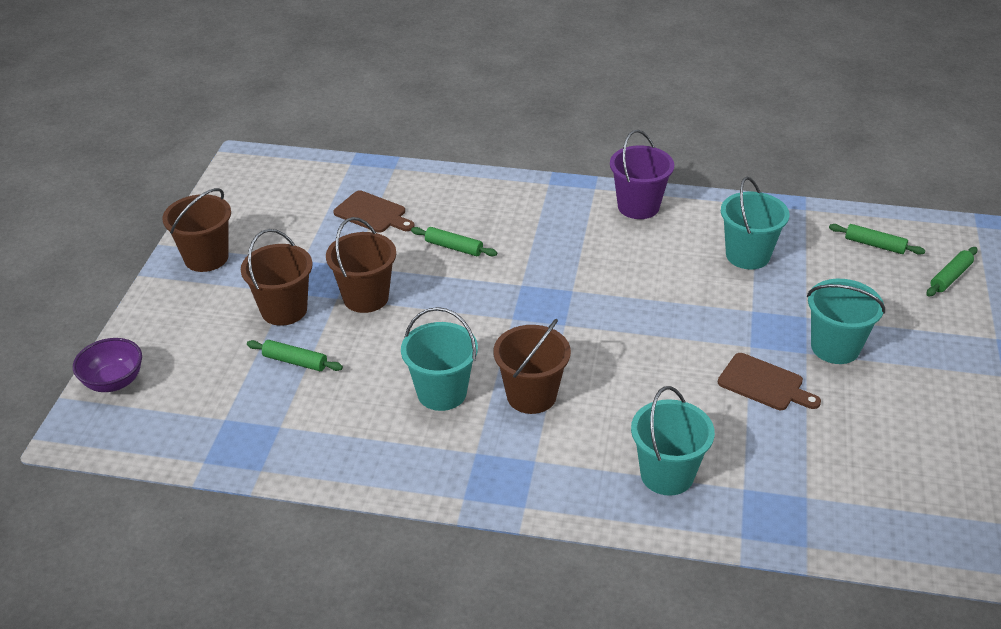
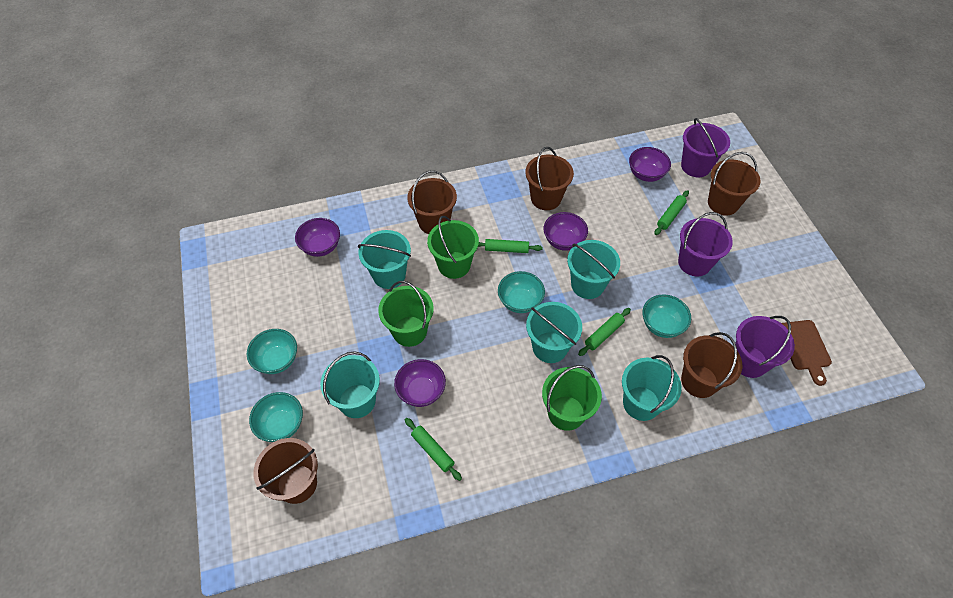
brown bucket: [162,188,231,272] [241,229,312,326] [326,217,396,313] [494,319,571,414] = 4 -> [253,438,318,504] [407,170,457,234] [525,147,574,210] [681,332,742,398] [708,152,761,216] = 5
brown cutting board: [333,190,415,233] [718,353,821,410] = 2 -> [781,320,832,386] = 1
green bucket: none = 0 -> [378,281,434,347] [427,216,479,279] [542,365,602,431] = 3
purple bowl: [73,338,142,392] = 1 -> [295,218,340,257] [394,359,446,407] [544,212,588,251] [629,147,671,182] = 4
purple bucket: [610,130,674,219] = 1 -> [678,212,733,276] [681,118,730,177] [735,316,795,378] = 3
turquoise bowl: none = 0 -> [247,329,297,374] [249,392,303,442] [498,271,545,313] [643,294,691,338] = 4
turquoise bucket: [401,307,478,411] [631,386,715,496] [721,177,790,269] [807,279,885,364] = 4 -> [320,351,380,418] [358,230,411,289] [526,302,582,363] [567,240,620,299] [622,355,682,421] = 5

